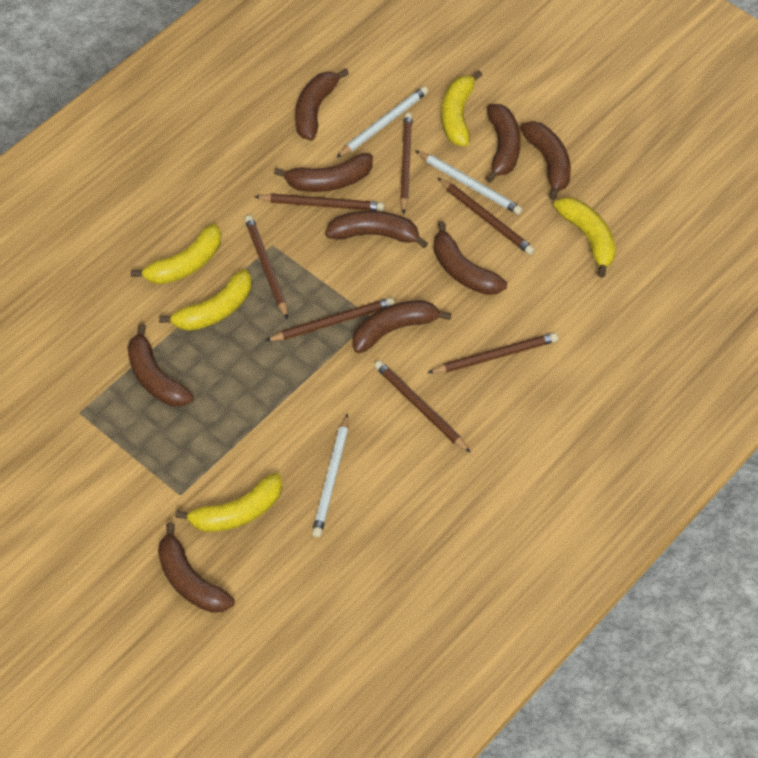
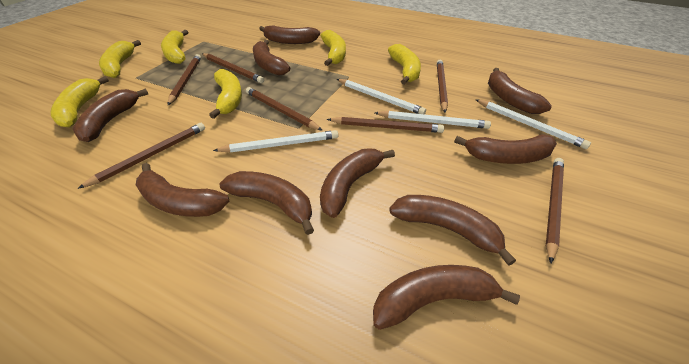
brown banana: [127,324,194,406] [158,522,235,613] [274,153,373,192] [295,69,349,141] [325,211,428,248] [352,300,452,353] [434,221,507,295] [485,104,521,183] [520,121,571,200] = 9 -> [73,88,149,142] [136,163,229,217] [219,171,314,235] [253,40,290,75] [259,25,320,44] [320,149,395,218] [373,265,520,330] [389,195,516,266] [454,135,557,164] [488,68,552,114] = 10
white pencil: [312,414,348,537] [336,86,428,158] [415,150,523,215] = 3 -> [213,130,338,152] [337,79,426,114] [375,111,491,129] [475,99,591,149] = 4
yellow banana: [131,224,221,284] [159,269,252,331] [175,473,282,532] [442,70,482,146] [554,197,616,278] = 5 -> [50,76,109,127] [99,40,141,78] [161,30,188,64] [209,69,242,119] [320,30,346,66] [388,44,421,85] = 6

